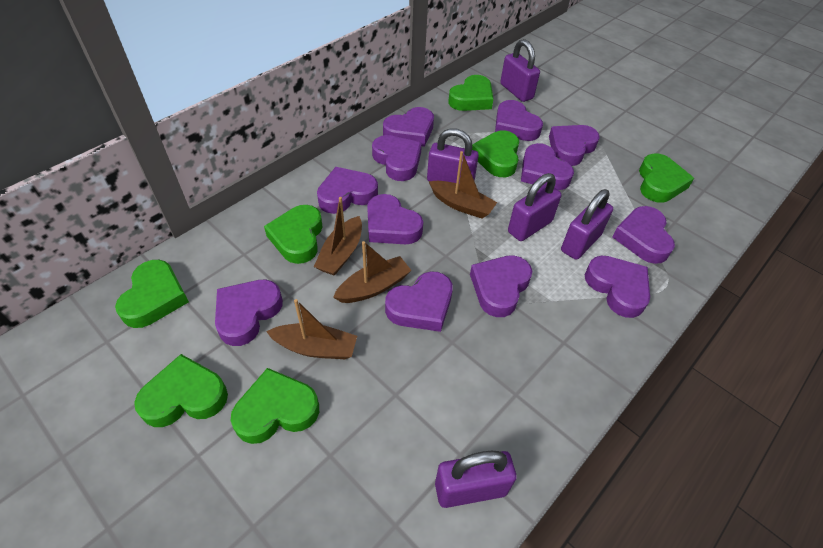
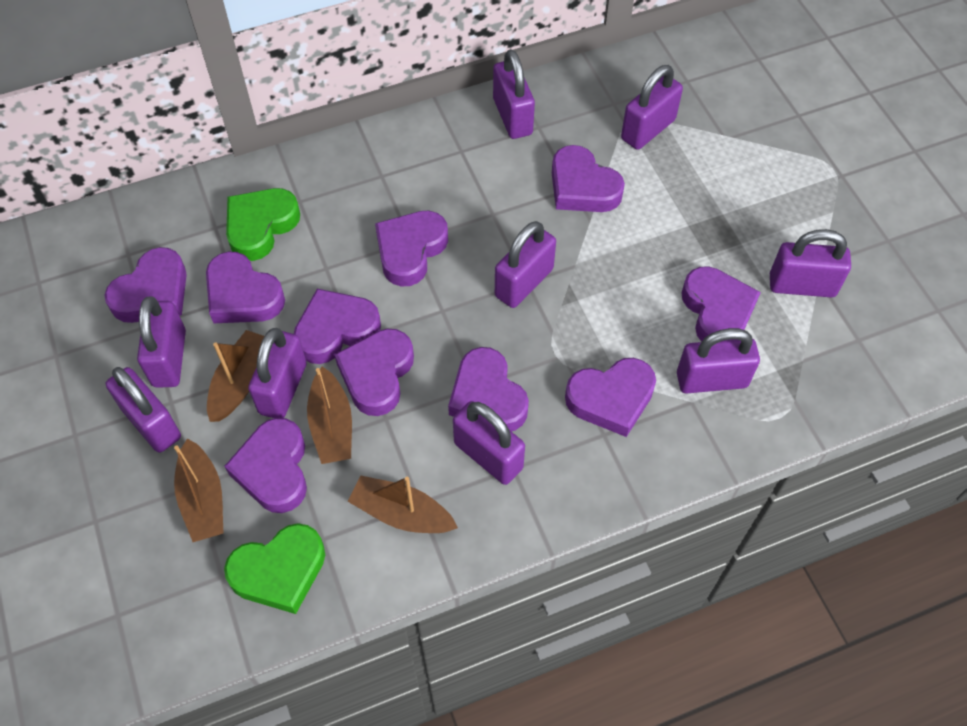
green heart: [115,260,189,328] [134,354,228,427] [230,368,319,444] [264,205,323,264] [448,75,493,111] [472,130,519,177] [639,153,694,203] = 7 -> [224,523,325,614] [226,188,300,261] = 2
purple heart: [215,280,283,346] [317,167,378,214] [367,194,423,244] [372,135,422,181] [383,107,434,147] [385,271,453,332] [470,255,532,317] [495,100,543,141] [521,143,574,190] [549,125,600,166] [585,255,650,318] [612,206,675,264] = 12 -> [104,247,187,323] [206,252,285,323] [224,418,307,513] [294,289,381,364] [334,329,414,416] [375,211,448,287] [448,347,529,432] [552,145,625,212] [565,358,656,437] [681,266,761,342] = 10
purple padlock: [427,128,479,183] [435,451,517,508] [500,39,540,102] [508,173,562,241] [561,189,613,260] = 5 -> [106,367,181,453] [137,296,186,388] [248,328,307,418] [453,401,525,485] [493,49,535,139] [495,221,556,308] [621,65,683,150] [677,328,760,394] [770,229,851,298] = 9

